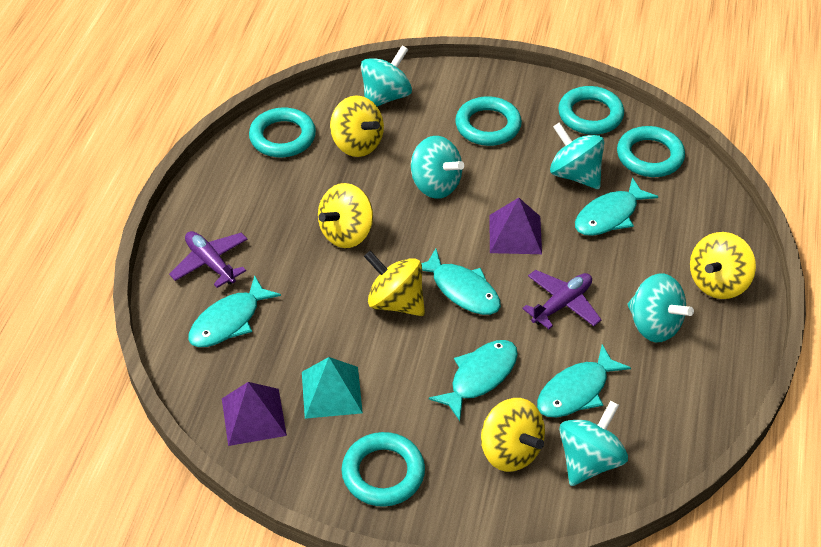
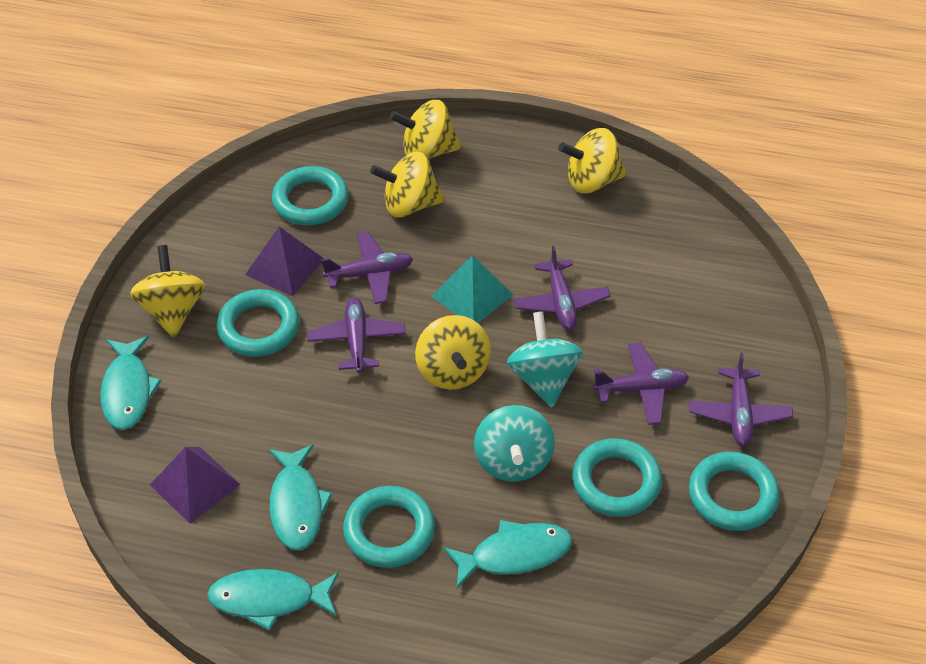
purple plane: [169,231,248,288] [522,270,602,329] = 2 -> [307,298,406,373] [321,232,413,304] [513,246,610,330] [593,342,689,425] [689,353,793,446] = 5
turquoise fish: [188,275,281,347] [421,249,501,315] [429,340,518,421] [537,345,631,417] [575,177,658,236] = 5 -> [100,336,162,430] [207,569,339,630] [269,444,333,551] [444,520,572,588] = 4
turquoise spinning top: [361,45,412,106] [411,136,464,199] [550,122,604,189] [559,401,628,486] [627,273,694,342] = 5 -> [474,405,555,482] [507,311,583,407] = 2

